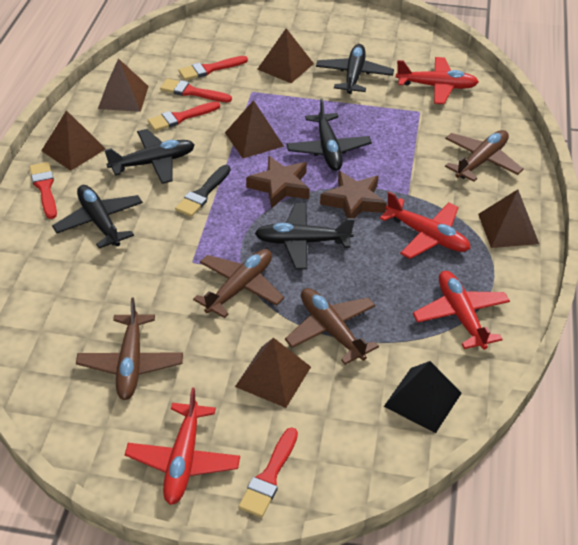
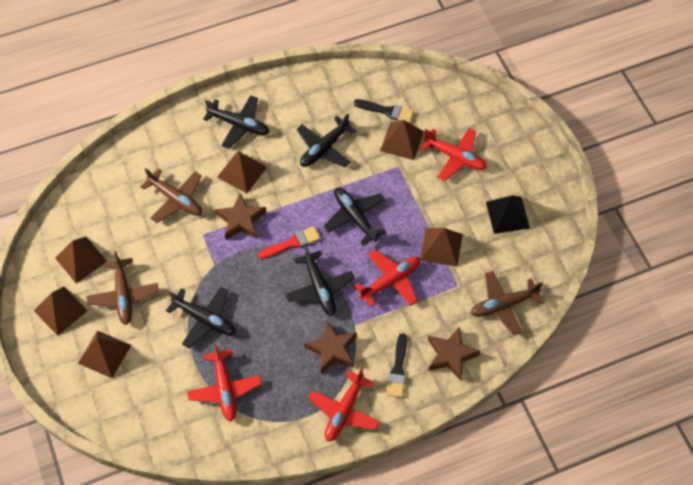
black brush: [175,165,231,217] = 1 -> [354,99,414,123] [386,333,407,398] = 2
brown plane: [76,298,183,400] [193,249,284,318] [285,288,379,365] [445,130,524,182] = 4 -> [86,251,159,325] [140,168,202,223] [471,271,543,335] = 3
brown star: [246,156,310,209] [320,171,387,218] = 2 -> [215,193,266,240] [304,320,357,374] [428,327,480,380] = 3
red brush: [30,162,57,219] [148,101,220,131] [160,79,232,102] [178,56,248,80] [239,427,298,517] = 5 -> [258,226,320,259] = 1

